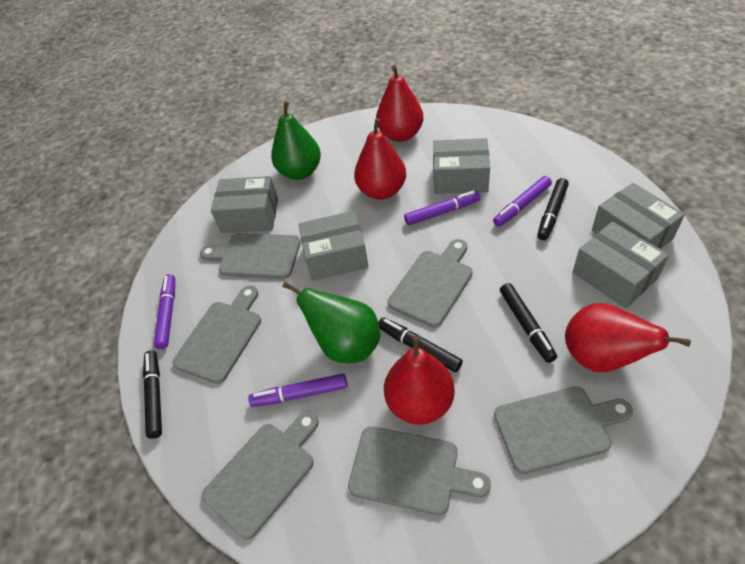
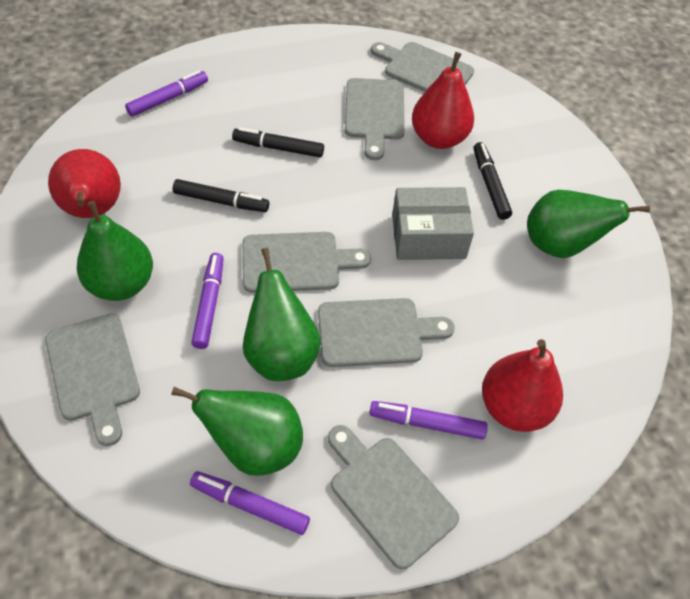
black marker: [143,350,162,439] [378,317,463,372] [500,283,557,363] [537,178,569,240] = 4 -> [173,179,269,212] [232,127,324,157] [473,142,512,220] = 3
green pear: [271,101,321,180] [282,281,380,363] = 2 -> [77,201,153,301] [171,387,303,476] [243,248,321,381] [527,190,650,258] = 4
grey box: [211,176,278,233] [299,211,369,281] [433,138,490,194] [573,221,669,308] [592,183,685,249] = 5 -> [392,187,474,260] = 1
red pear: [354,118,406,200] [376,65,424,142] [384,336,455,425] [565,303,691,372] = 4 -> [48,149,121,218] [412,52,474,149] [482,339,563,432] = 3

